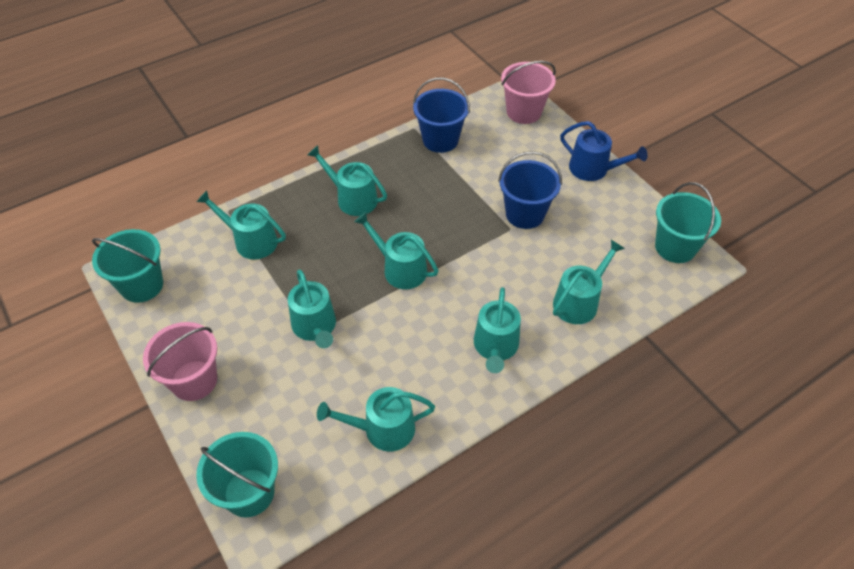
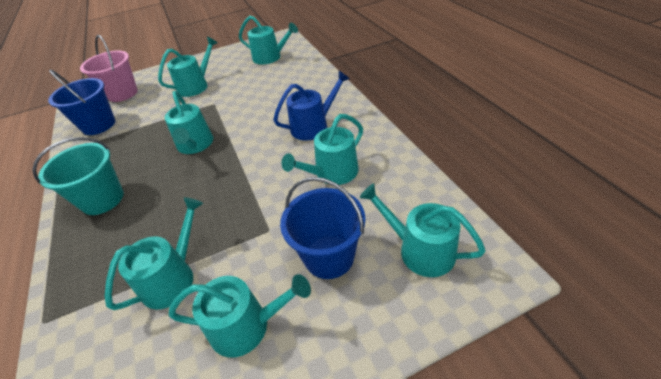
pink bucket: [143,322,217,401] [501,61,556,124] = 2 -> [80,35,138,102] = 1
turquoise bucket: [92,229,163,303] [196,432,278,518] [655,182,721,263] = 3 -> [32,137,124,215] = 1

